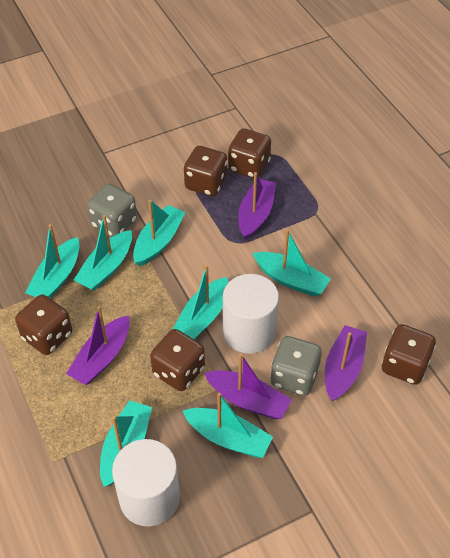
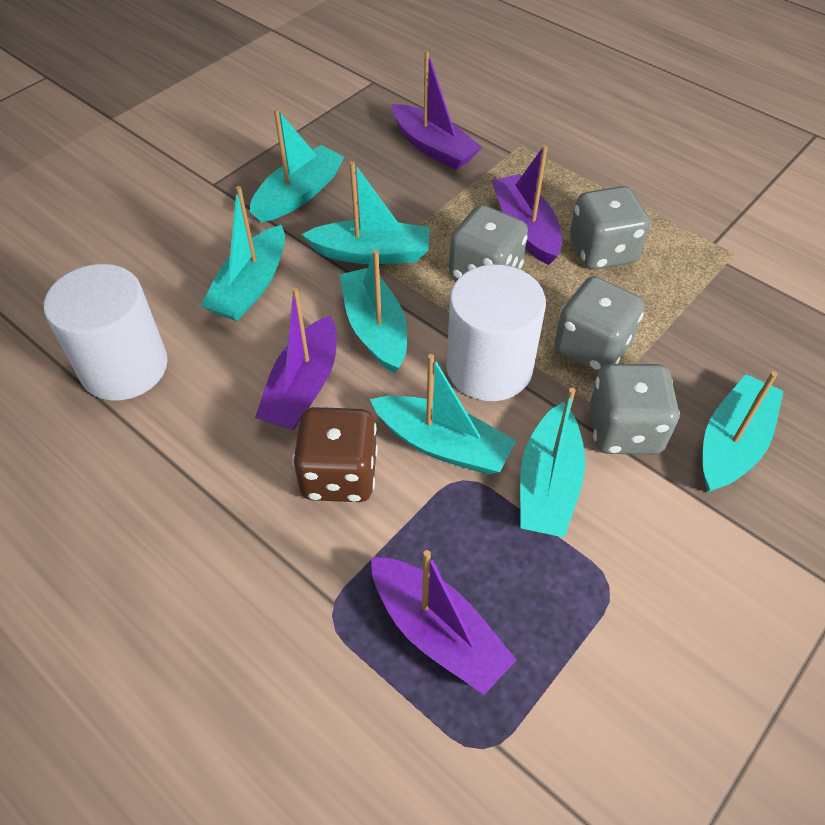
brown dice: [15,295,72,355] [150,329,205,391] [184,146,227,197] [228,128,271,179] [382,324,436,385] = 5 -> [292,407,378,502] = 1
grey dice: [87,184,137,237] [270,336,322,396] = 2 -> [449,205,528,280] [554,276,645,373] [570,186,650,270] [590,364,680,454] = 4

